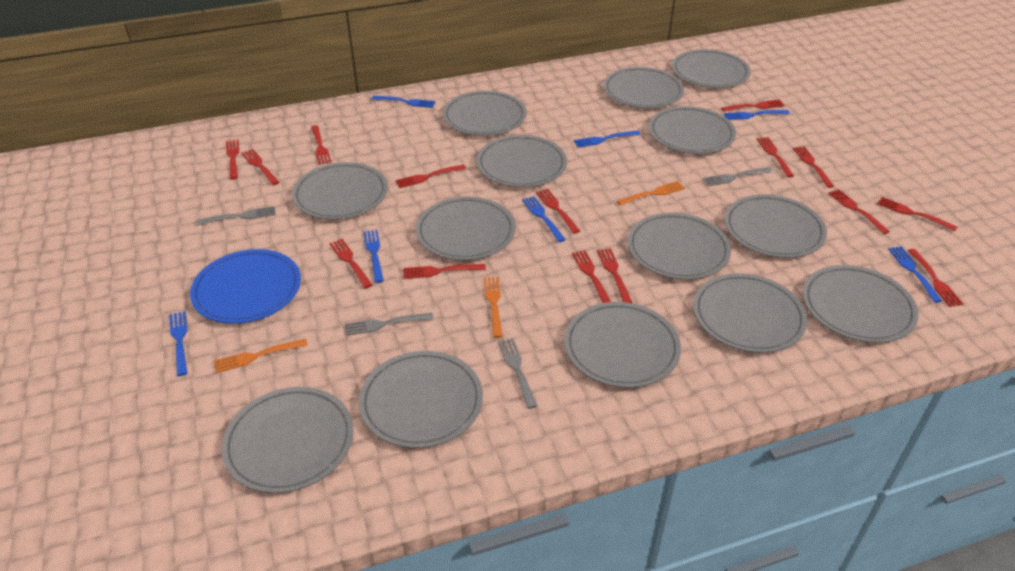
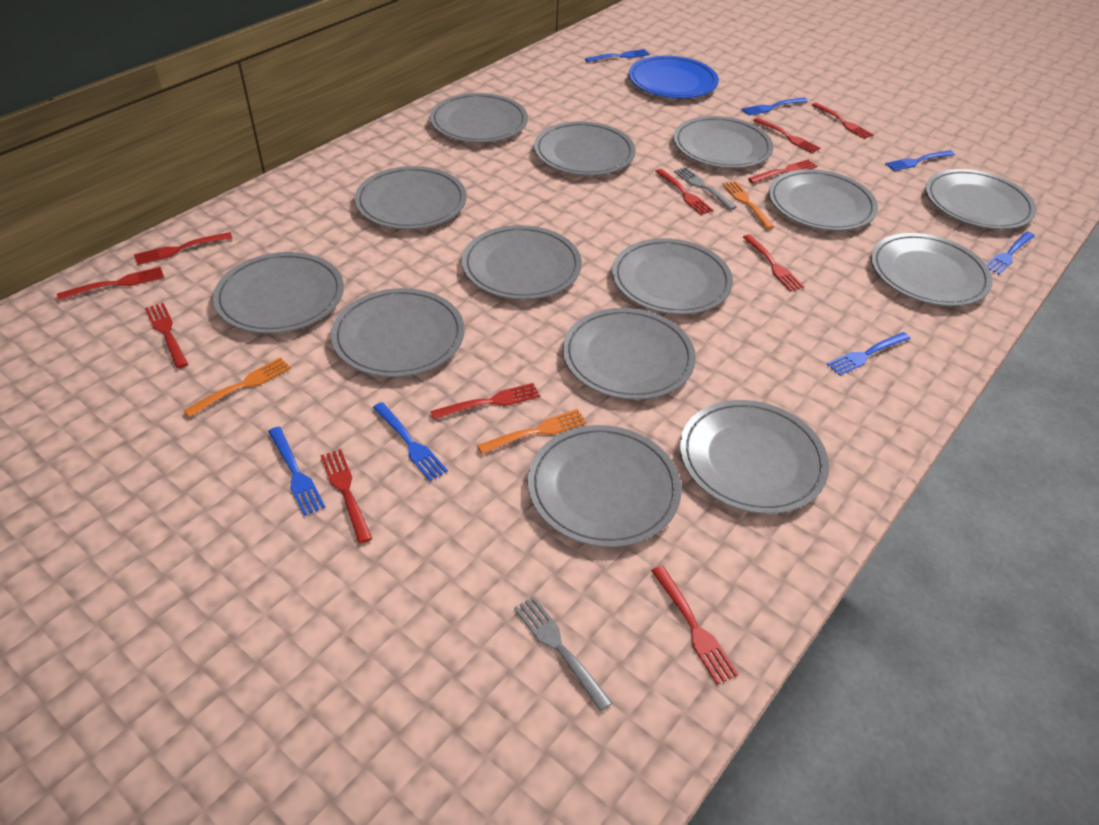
grey fork: [196,206,276,226] [345,313,434,336] [498,338,537,409] [703,167,773,186] = 4 -> [514,596,613,712] [674,167,737,210] = 2
red fork: [226,139,239,180] [241,149,279,185] [311,125,332,165] [329,239,372,288] [395,165,466,188] [404,264,486,279] [536,189,580,234] [572,250,611,303] [597,248,633,303] [721,99,785,112] [757,137,794,177] [793,146,834,188] [828,189,890,234] [877,197,957,232] [907,249,964,307] = 15 -> [57,267,164,300] [134,232,232,265] [145,303,188,368] [321,449,372,543] [430,383,540,419] [651,565,738,685] [655,169,713,215] [743,234,804,291] [748,159,817,183] [753,118,820,153] [812,103,874,139] = 11

